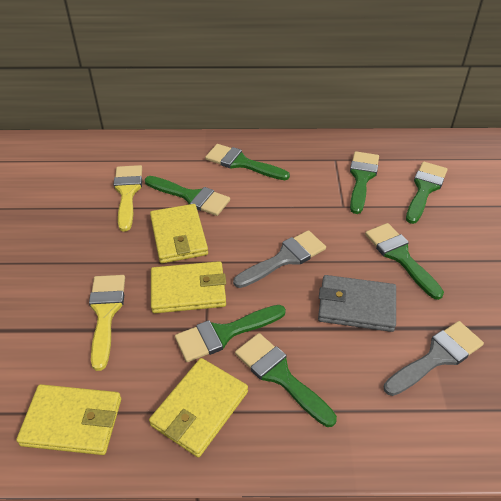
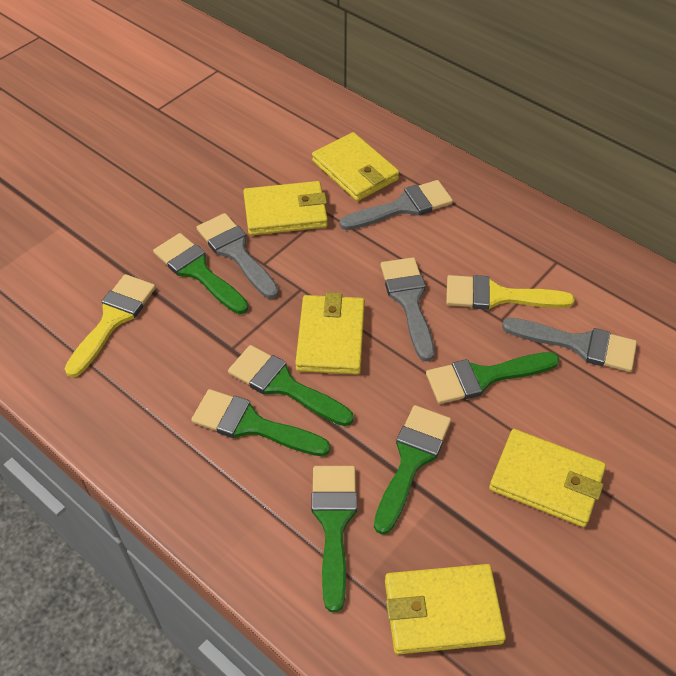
green brush: [145,176,230,216] [175,305,286,362] [205,144,290,180] [235,333,337,427] [350,151,379,214] [365,223,444,300] [406,162,448,224] = 7 -> [153,233,248,314] [191,389,330,456] [228,345,354,426] [311,466,357,612] [374,405,451,535] [426,352,560,404] = 6
grey brush: [233,230,326,288] [384,321,484,396] = 2 -> [197,213,279,299] [340,180,453,230] [381,257,435,361] [502,318,637,372] = 4
grey wallet: [318,275,396,332] = 1 -> none = 0
yellow wallet: [16,384,121,455] [149,358,248,458] [150,204,208,263] [151,261,226,313] = 4 -> [243,181,328,235] [295,292,365,375] [312,132,399,201] [385,564,506,654] [489,429,606,527] = 5

